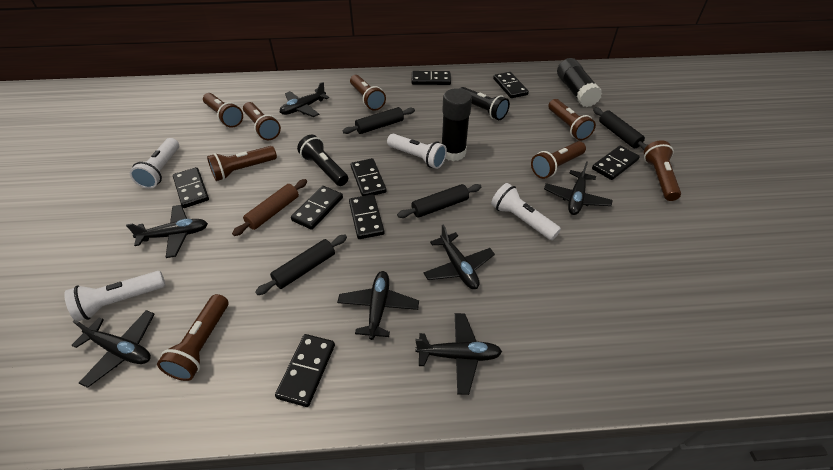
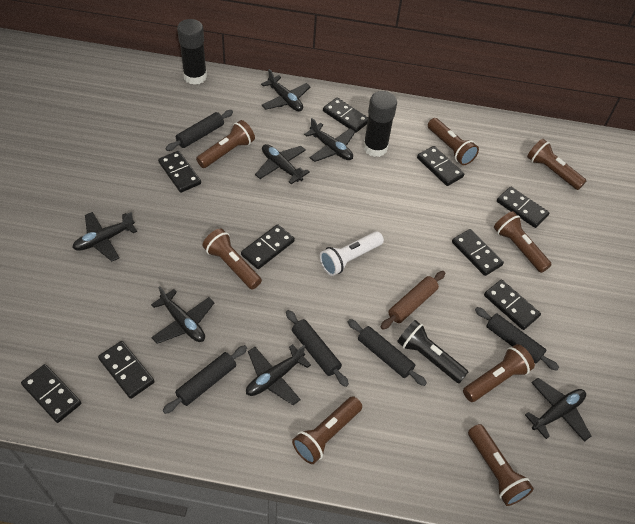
black domino: [173,167,209,208] [275,334,335,407] [291,186,343,230] [349,194,384,239] [351,158,386,196] [412,71,451,85] [493,72,529,98] [592,146,640,180] = 8 -> [21,364,81,423] [98,341,154,399] [158,151,201,193] [241,224,295,269] [323,98,368,133] [417,146,464,186] [452,229,504,276] [484,280,541,330] [497,187,550,228] = 9
black flashlight: [297,134,348,186] [460,87,510,120] = 2 -> [397,320,468,383] = 1
black rolling pin: [255,235,347,295] [343,107,415,134] [397,184,481,218] [593,107,647,151] = 4 -> [163,345,247,414] [166,110,233,151] [286,310,349,387] [348,319,427,386] [475,307,559,371] = 5
white flashlight: [64,271,166,321] [130,138,179,189] [387,134,447,169] [491,183,561,240] = 4 -> [320,231,384,276] = 1

